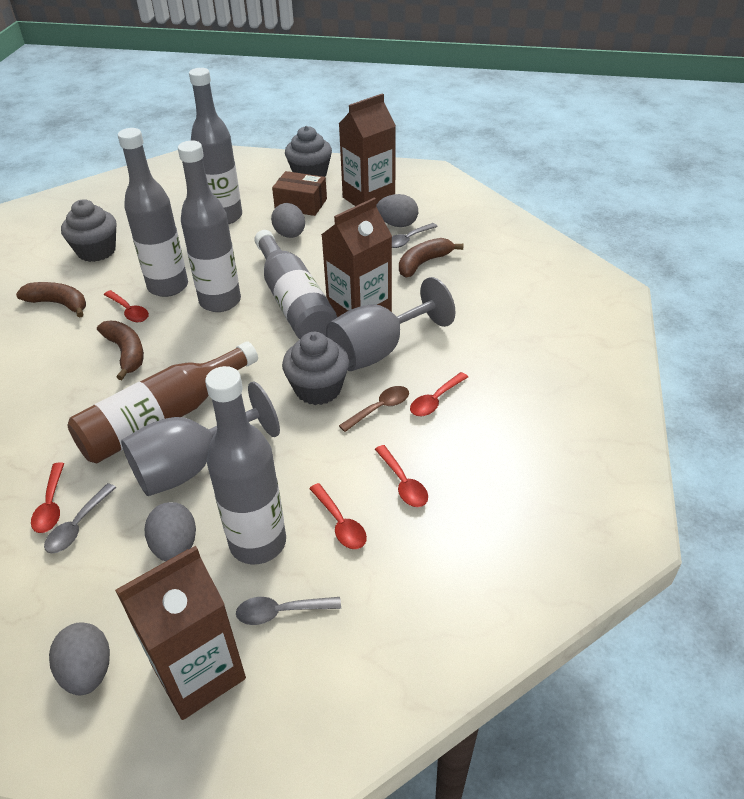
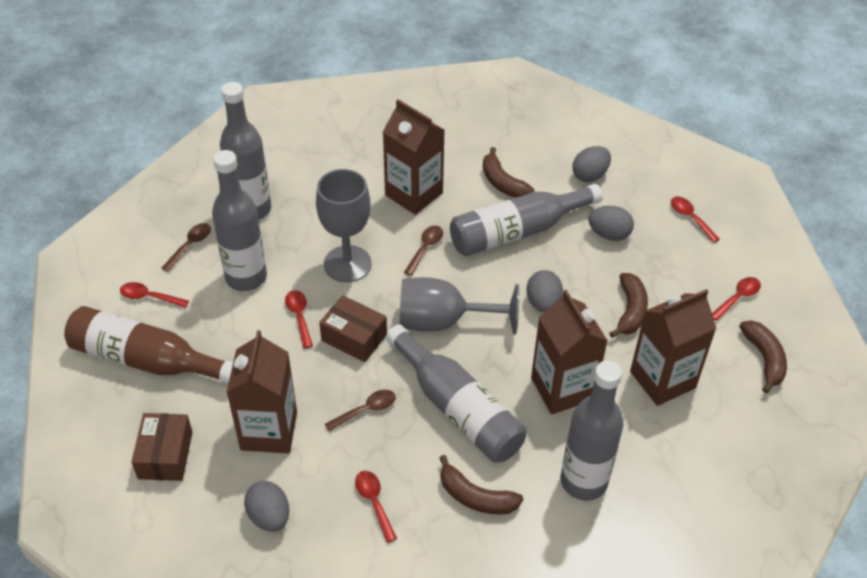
brown banana: [16,282,86,318] [97,321,144,380] [399,238,463,277] = 3 -> [439,455,523,514] [483,147,535,198] [609,273,648,338] [739,320,787,393] = 4
brown box: [272,171,327,216] = 1 -> [131,413,193,481] [319,295,387,362] = 2
brown carton: [115,546,246,720] [321,198,392,317] [339,93,396,206] = 3 -> [226,330,297,453] [383,99,444,215] [531,290,608,414] [630,289,717,406] = 4
brown spoon: [339,386,409,432] = 1 -> [162,223,211,272] [325,390,396,431] [404,226,443,276] = 3
grey cupcake: [61,199,117,262] [282,332,349,405] [285,126,332,177] = 3 -> none = 0
grey spoon: [44,483,116,553] [236,597,341,625] [392,223,438,248] = 3 -> none = 0

